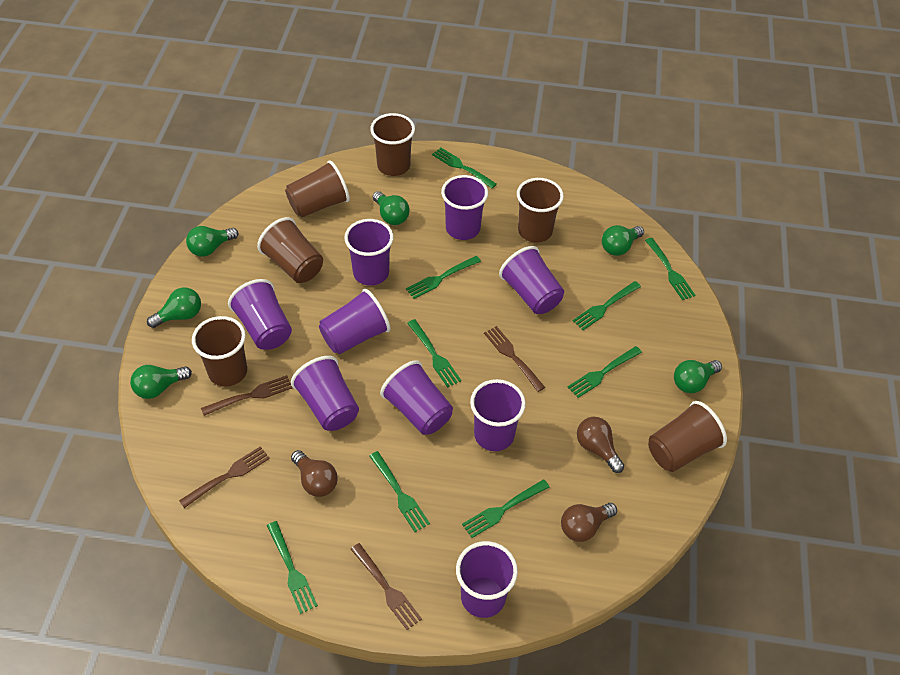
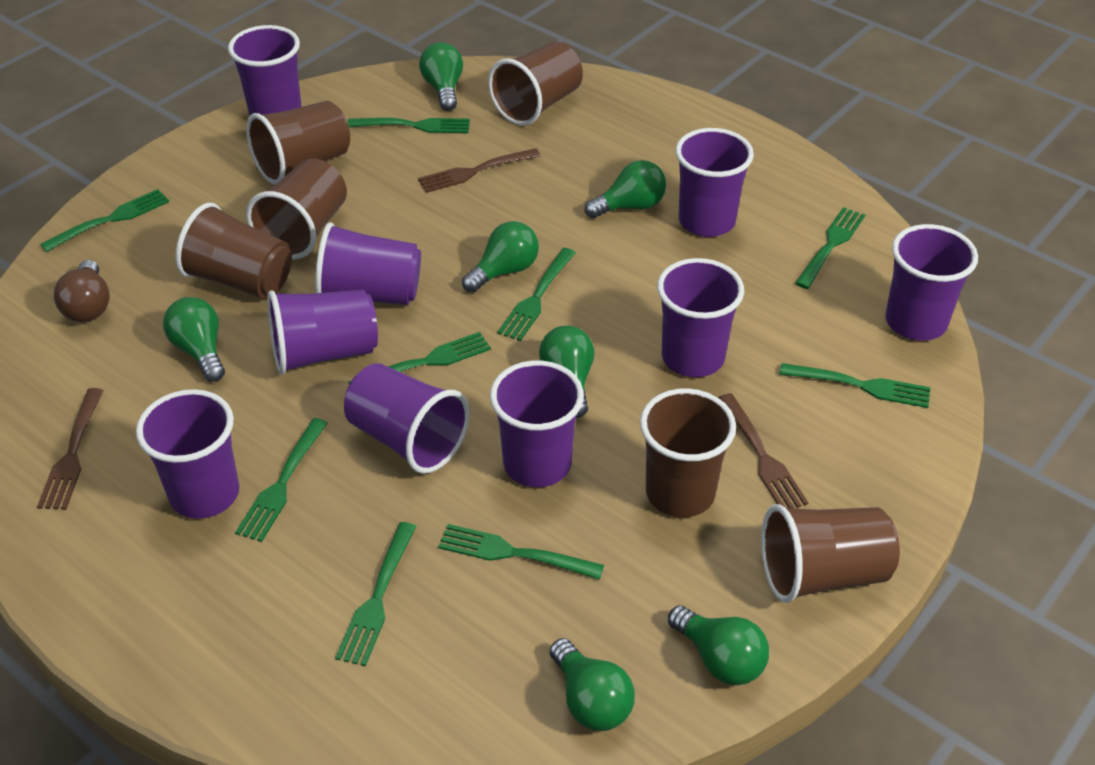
brown fork: [179,446,270,508] [201,375,292,416] [351,543,422,630] [484,326,545,392] = 4 -> [37,388,104,510] [418,148,541,193] [718,393,809,509] = 3
brown light bulb: [291,450,338,497] [561,503,617,542] [577,417,624,473] = 3 -> [53,260,110,322] = 1
green light bulb: [130,365,192,399] [147,287,201,328] [186,226,238,257] [373,191,410,225] [602,225,644,256] [674,360,722,393] = 6 -> [163,297,225,382] [419,42,463,111] [462,221,539,293] [539,325,594,418] [550,638,635,731] [585,160,666,218] [668,605,769,685] = 7

